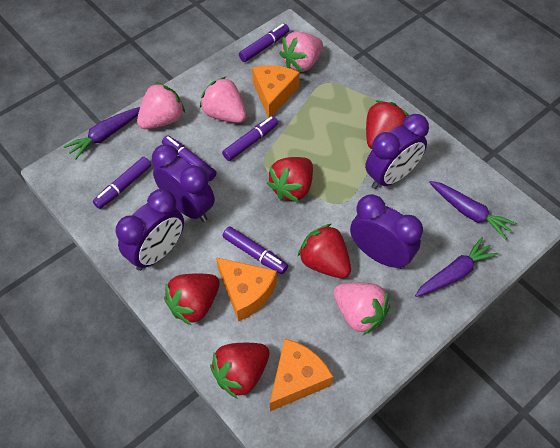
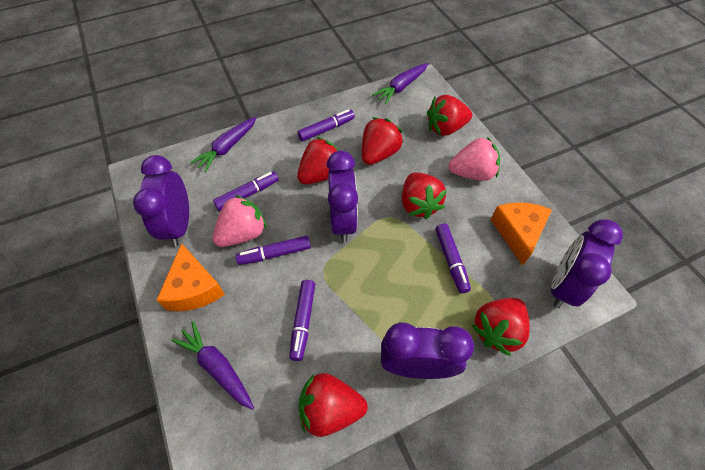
orange cheese: [216,257,277,322] [252,65,300,118] [270,339,333,411] = 3 -> [156,243,225,311] [490,202,552,266] = 2
pink strawberry: [137,82,185,129] [200,77,246,123] [279,32,323,72] [334,283,390,335] = 4 -> [212,195,267,247] [448,137,500,181] = 2
red strawberry: [164,273,220,326] [210,343,270,399] [267,157,313,202] [298,224,351,278] [366,101,409,149] = 5 -> [297,137,339,184] [299,373,368,437] [362,117,403,165] [402,172,447,219] [427,95,472,136] [471,298,530,356] = 6

